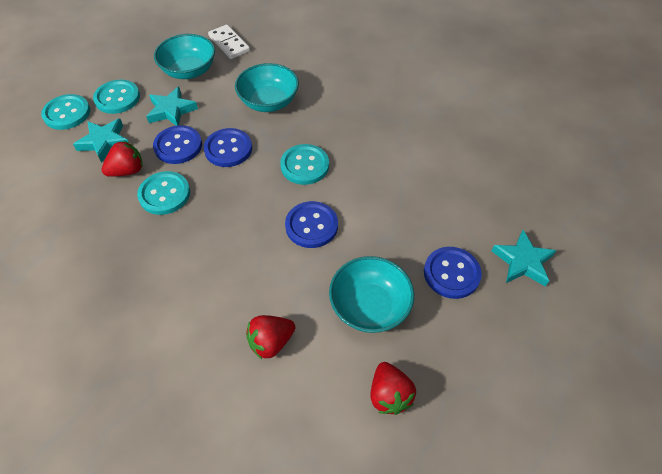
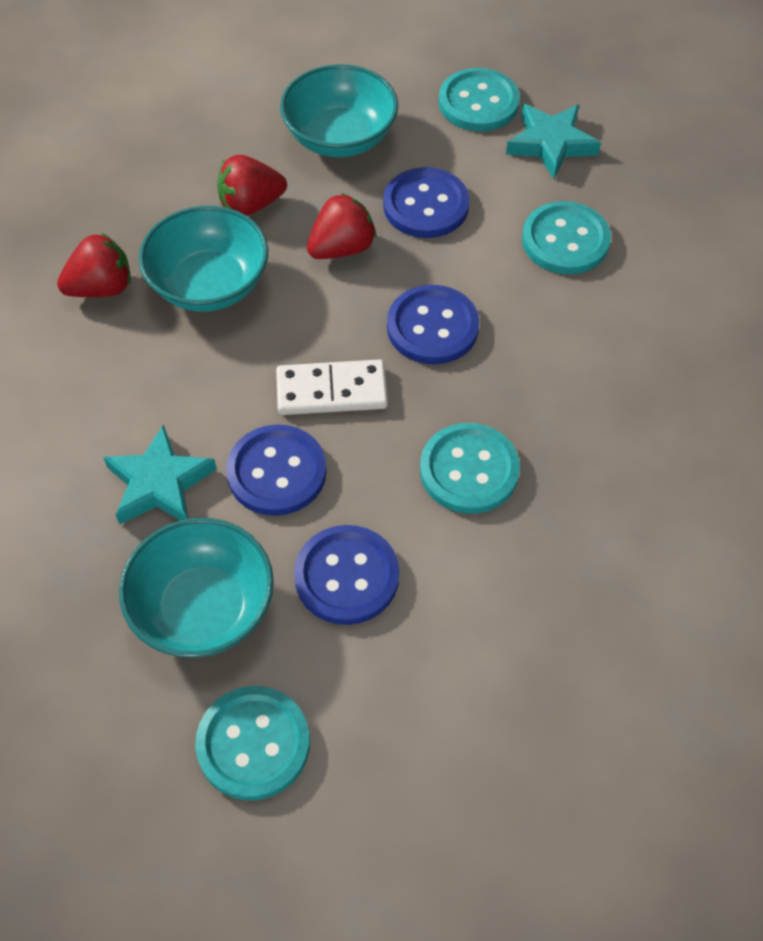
turquoise star: [73,118,129,163] [146,87,198,126] [492,230,557,287] = 3 -> [103,424,217,525] [506,104,601,179] = 2

